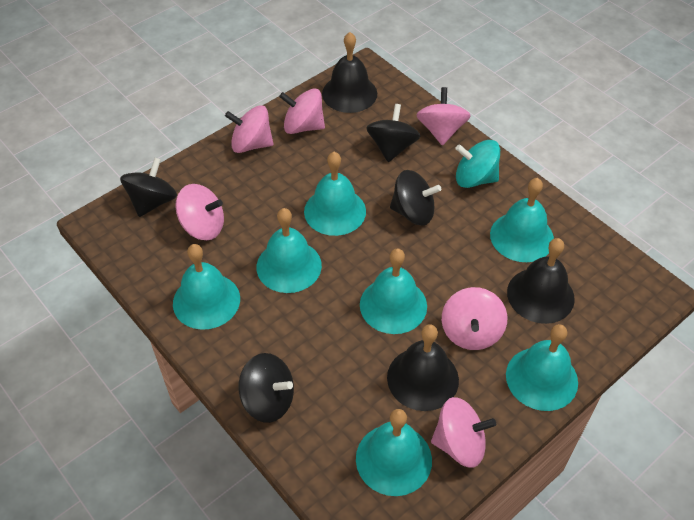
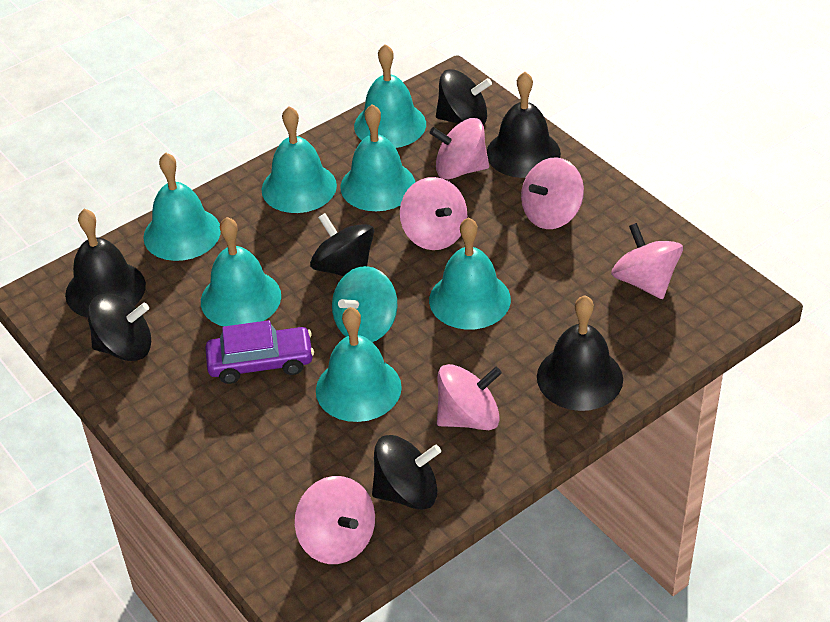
purple car: none = 0 -> [205,320,314,384] = 1

